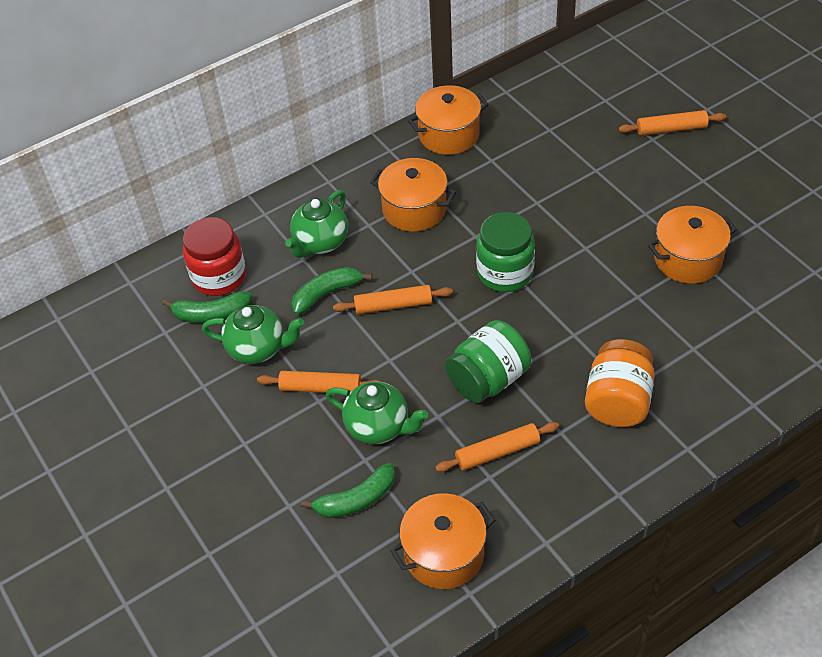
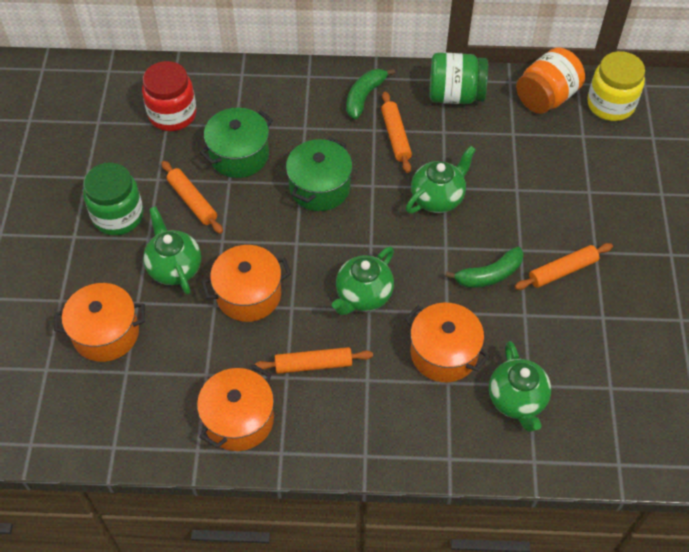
green banana: [162,291,252,323] [291,267,372,315] [301,463,395,518] = 3 -> [346,69,395,119] [445,247,524,288] = 2
green pot: none = 0 -> [200,108,273,178] [286,137,352,211] = 2
green teapot: [202,305,304,364] [285,190,348,258] [326,381,428,444] = 3 -> [143,206,201,295] [332,246,394,315] [406,146,476,213] [489,341,551,432] = 4
yellow jar: none = 0 -> [587,51,645,121] = 1

